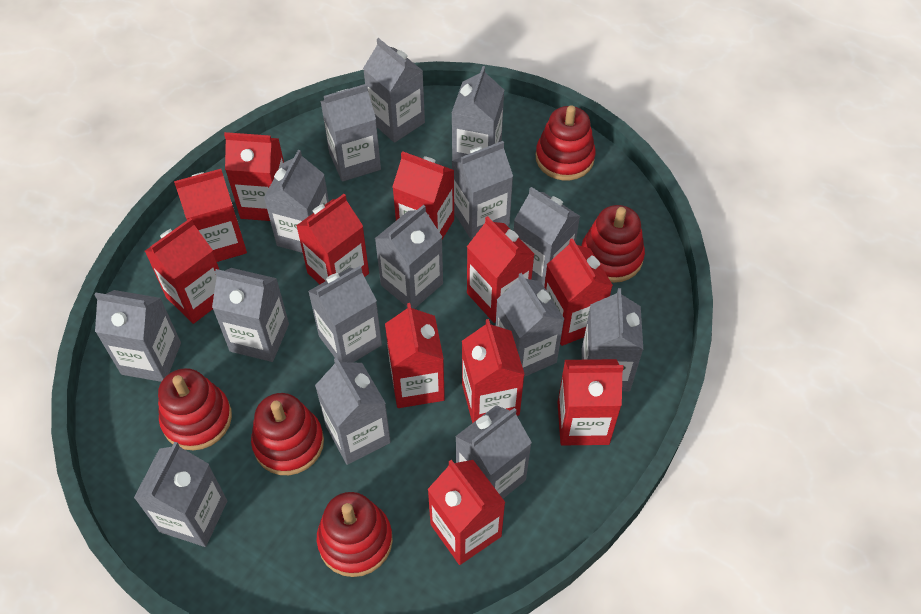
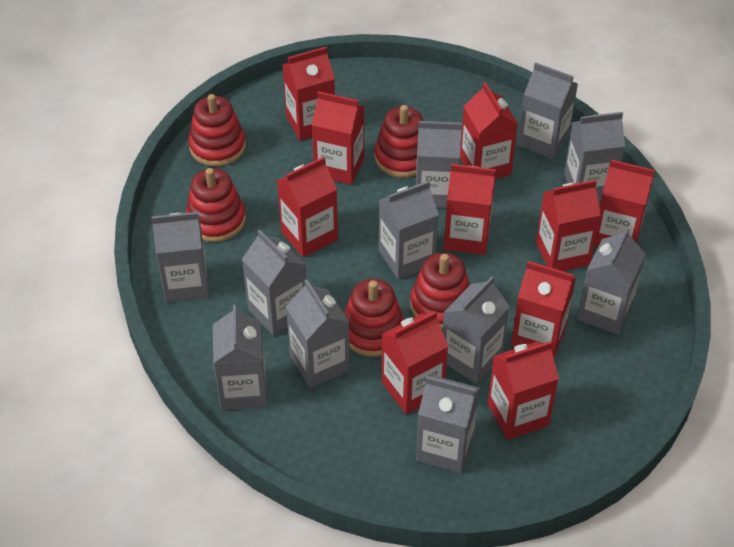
grey carton: [95,290,181,382] [134,442,227,547] [212,268,289,362] [264,150,329,253] [308,266,382,363] [315,358,391,465] [320,84,381,182] [363,38,425,143] [375,205,443,309] [452,66,504,161] [452,141,513,240] [455,405,532,498] [496,273,564,377] [514,187,580,286] [581,288,643,392] = 15 -> [151,212,209,303] [213,305,267,411] [242,229,306,336] [286,280,350,388] [379,181,439,279] [416,121,462,208] [416,375,480,473] [443,276,510,384] [518,62,578,159] [564,112,625,199] [577,228,646,335] = 11
red carton: [145,218,219,324] [174,169,247,262] [224,132,284,221] [296,194,369,284] [385,303,445,408] [393,151,454,239] [427,460,506,565] [462,319,525,423] [467,216,534,323] [544,238,613,346] [557,359,624,445] = 11 -> [277,157,338,257] [282,47,335,141] [312,91,364,185] [381,311,448,414] [444,164,496,255] [460,82,518,179] [488,341,559,440] [511,261,576,358] [536,180,601,271] [594,159,655,246] = 10

